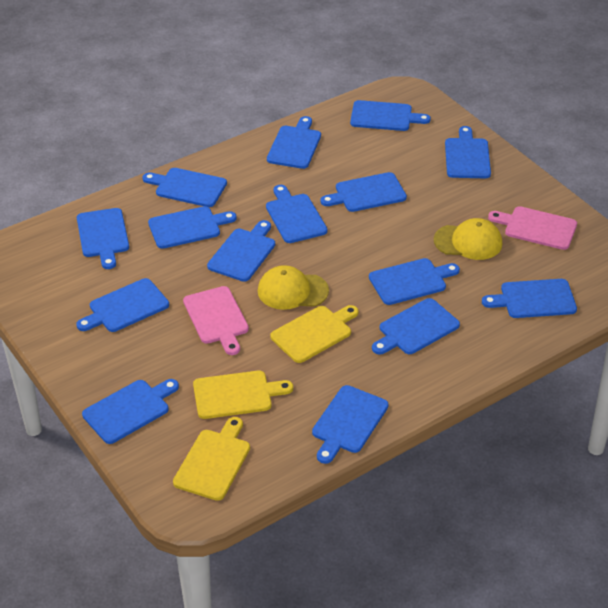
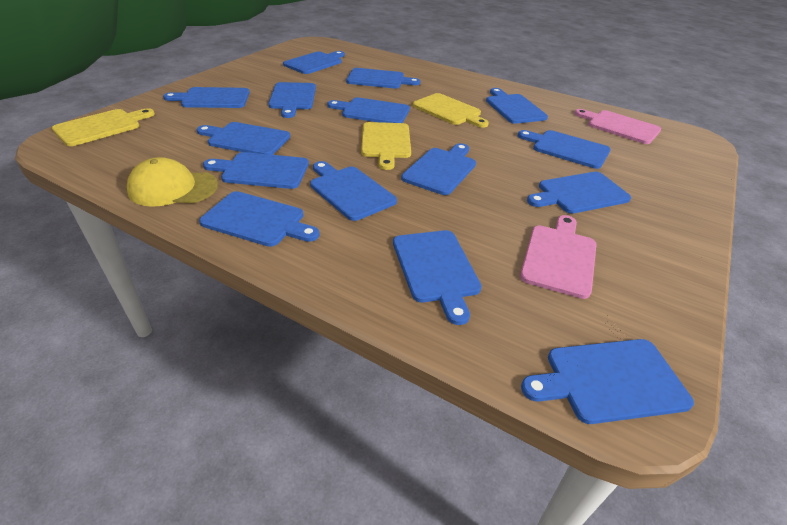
yellow cap: [258,265,329,310] [434,218,502,260] = 2 -> [127,157,218,207] = 1

